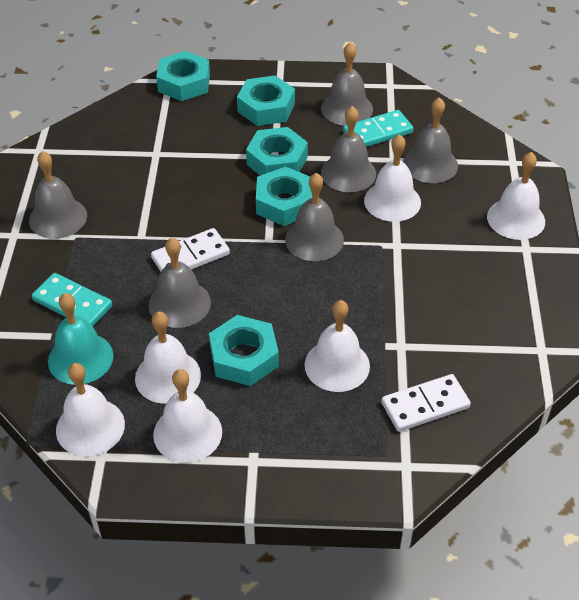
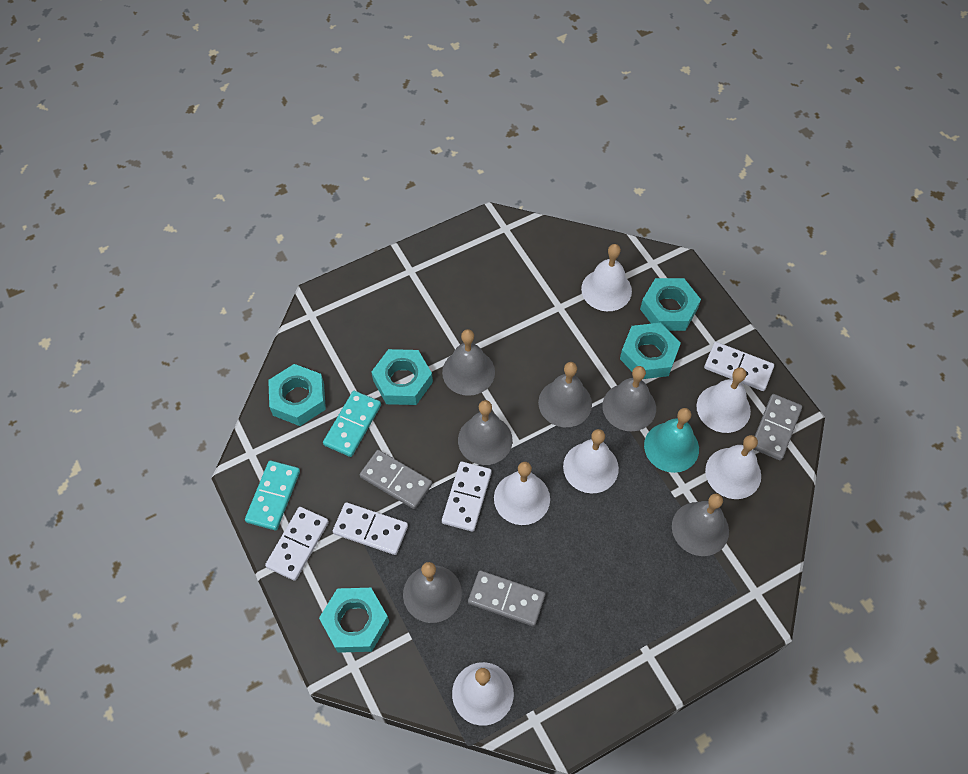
grey domino: none = 0 -> [360,450,432,509] [468,570,545,626] [753,394,802,460] = 3
white domino: [151,228,230,272] [381,374,471,432] = 2 -> [265,507,329,581] [333,502,408,555] [442,462,492,532] [704,342,774,391] = 4

